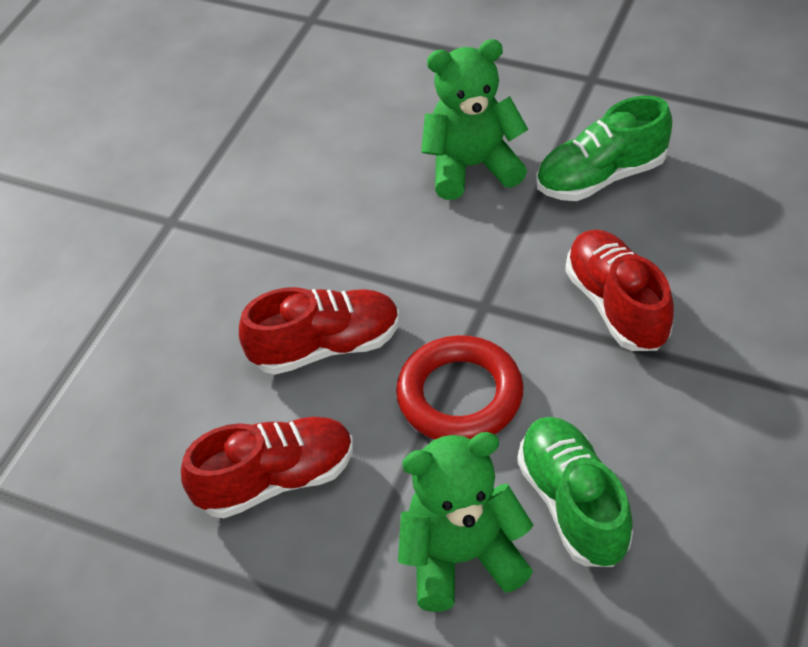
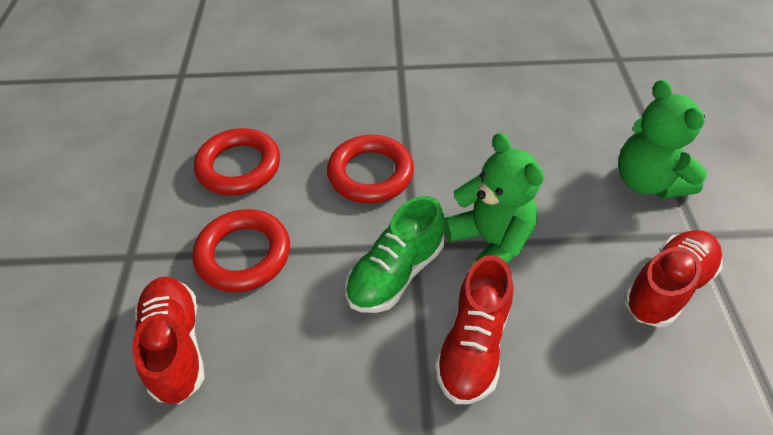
green shoe: [517,417,633,567] [536,96,672,201] = 2 -> [345,196,445,313] = 1
red ring: [396,335,524,440] = 1 -> [192,209,290,292] [194,128,280,195] [327,135,414,203] = 3

